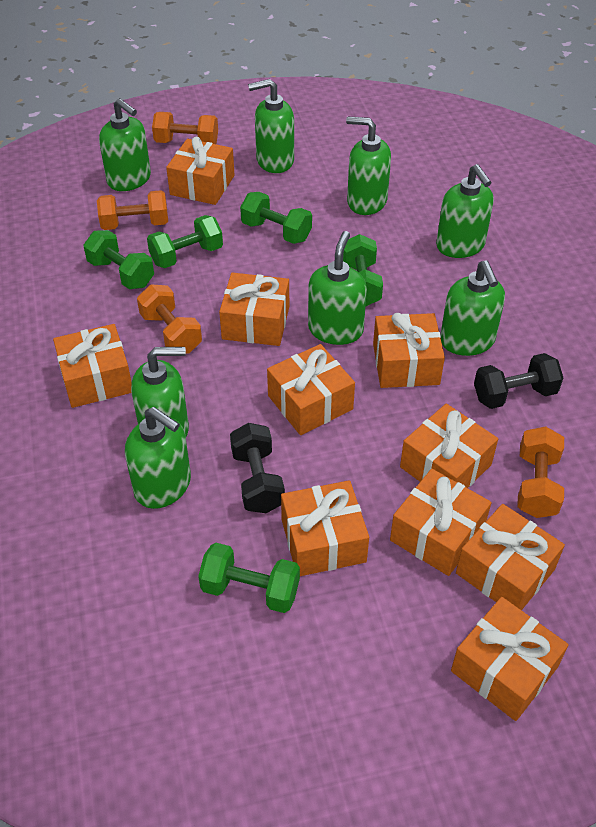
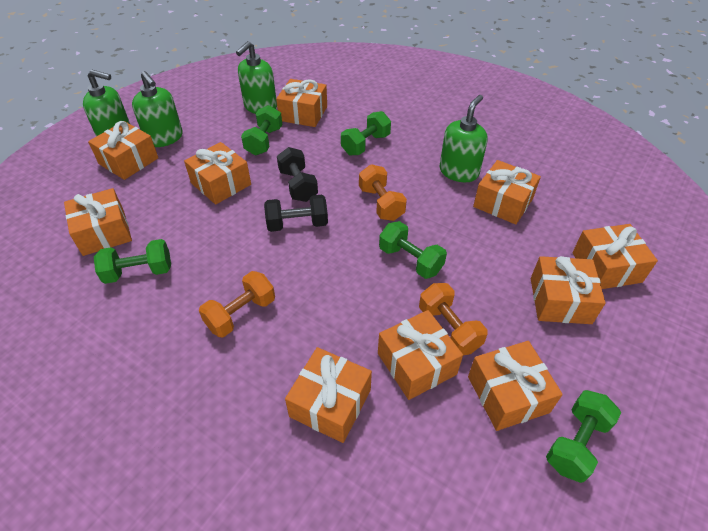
green soap dispenser: [99,98,151,191] [125,407,191,509] [131,347,189,437] [248,79,294,173] [308,231,367,345] [346,117,391,215] [436,164,494,258] [441,260,505,356] = 8 -> [83,70,130,136] [132,71,183,147] [236,41,277,114] [440,95,488,182] = 4
orange dumbbell: [97,190,168,230] [137,284,202,354] [152,112,218,144] [517,426,564,518] = 4 -> [199,271,275,337] [359,164,407,221] [419,283,488,355] = 3

